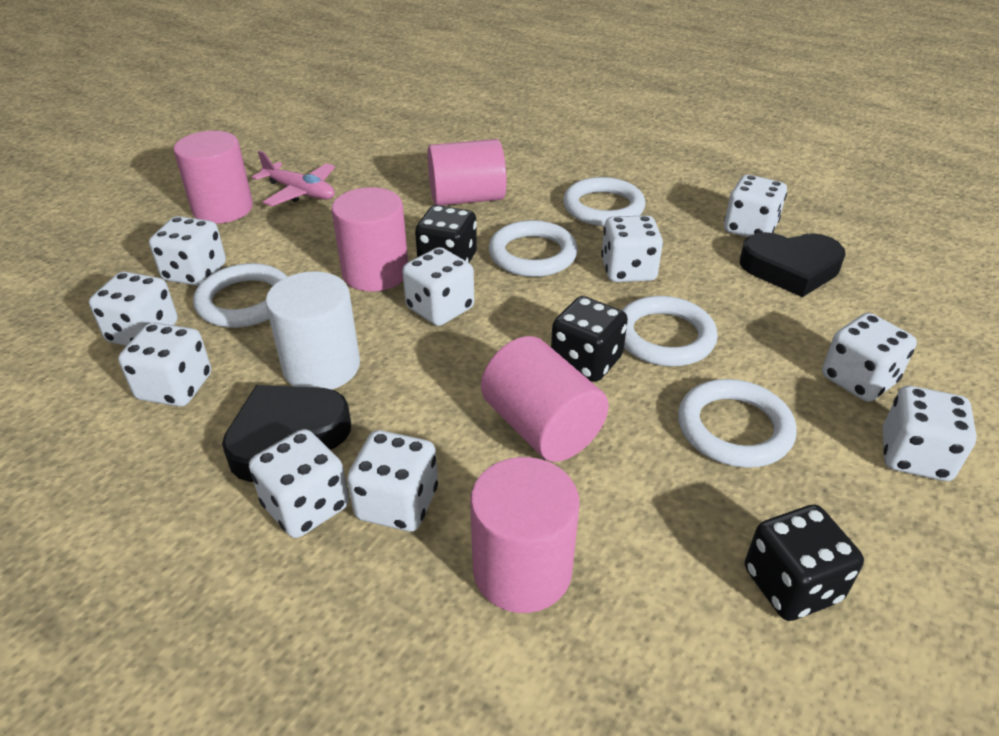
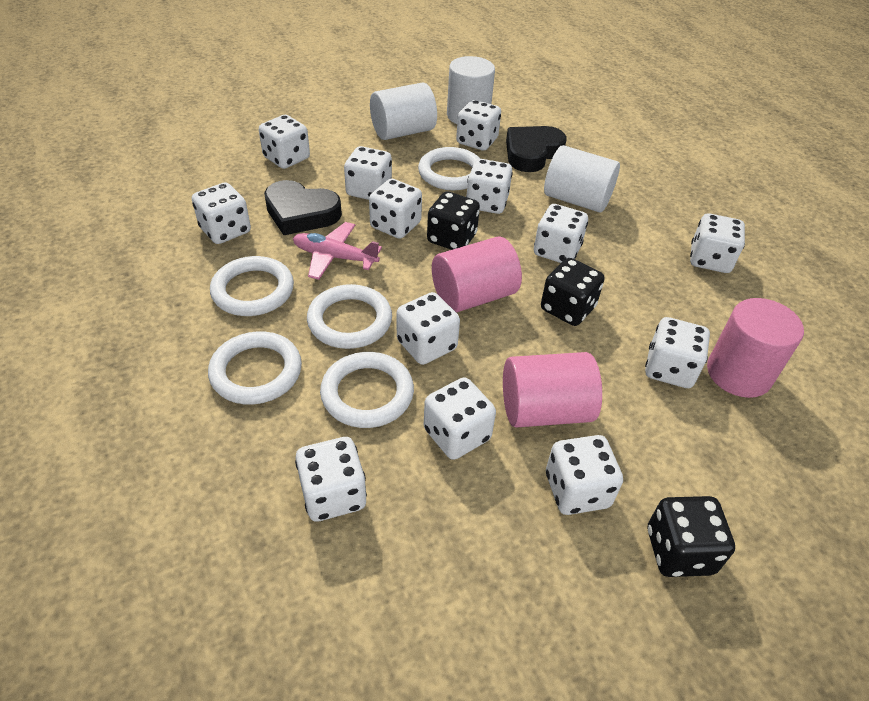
pink cylinder: [173,131,253,224] [331,187,408,292] [428,139,507,206] [470,457,580,613] [481,336,609,462] = 5 -> [432,237,522,313] [503,352,602,428] [707,298,804,398] = 3
white cylinder: [265,271,360,390] = 1 -> [370,83,437,140] [447,56,495,124] [544,145,620,213] = 3
white dice: [89,271,178,346] [118,322,211,407] [149,216,226,286] [249,429,349,538] [347,430,438,532] [402,247,474,326] [601,215,663,282] [724,175,787,237] [822,313,917,402] [883,386,977,481] = 10 -> [192,183,251,244] [259,115,310,169] [295,437,367,521] [344,146,392,200] [369,179,422,239] [397,292,460,365] [424,377,496,460] [456,100,501,150] [466,159,513,214] [534,204,588,263] [546,435,623,515] [645,317,710,388] [690,213,745,273] = 13

